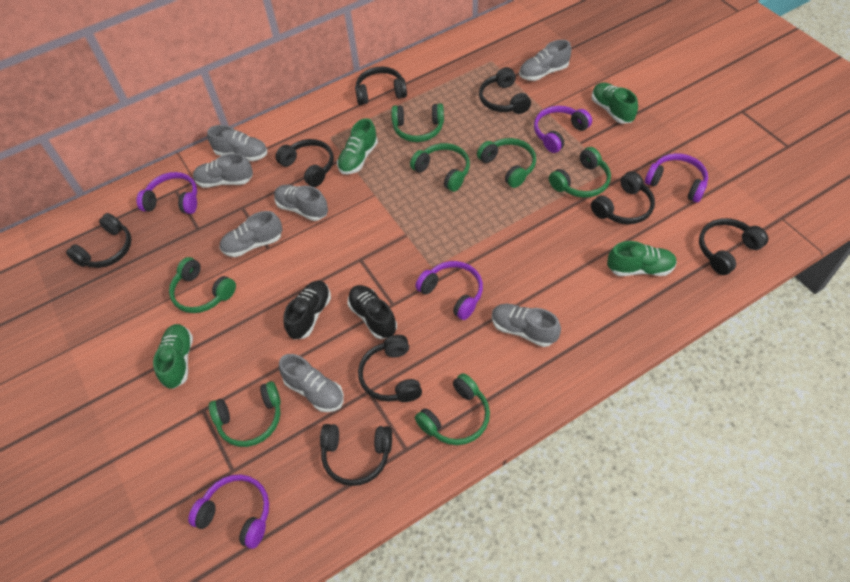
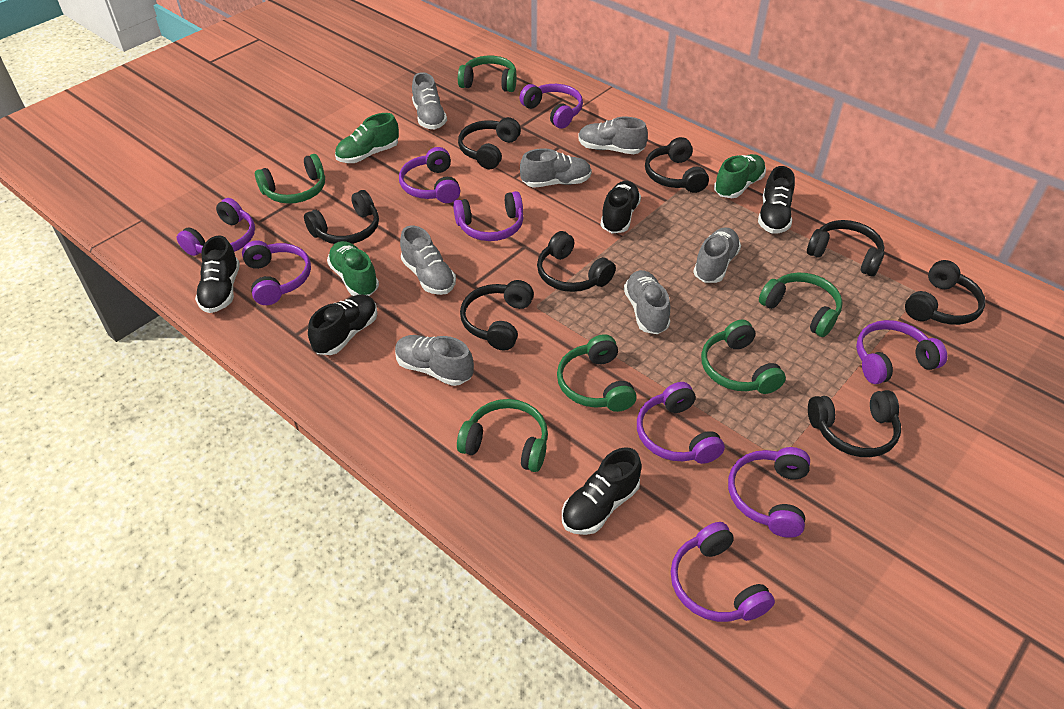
black shoe: [283,281,331,339] [348,285,397,339] = 2 -> [195,235,240,313] [308,294,378,355] [562,447,642,535] [601,181,641,233] [758,166,795,234] = 5
green headphones: [169,257,236,313] [209,381,281,447] [391,104,444,142] [410,143,470,192] [415,373,490,445] [477,138,536,188] [549,147,611,198] = 7 -> [255,154,325,204] [457,399,548,472] [458,56,517,92] [557,334,637,412] [701,320,786,394] [759,273,843,337] = 6
green shoe: [153,324,193,389] [337,118,378,174] [592,82,638,124] [607,241,677,276] = 4 -> [327,241,379,296] [335,113,399,163] [714,154,766,198] = 3
purple headphones: [137,172,197,214] [188,474,269,549] [415,261,483,320] [534,106,592,153] [645,153,708,203] = 5 -> [177,198,255,256] [242,240,311,305] [399,147,460,203] [453,191,524,241] [519,84,583,129] [637,382,725,464] [671,522,775,622] [728,447,810,538] [856,320,947,384] = 9

